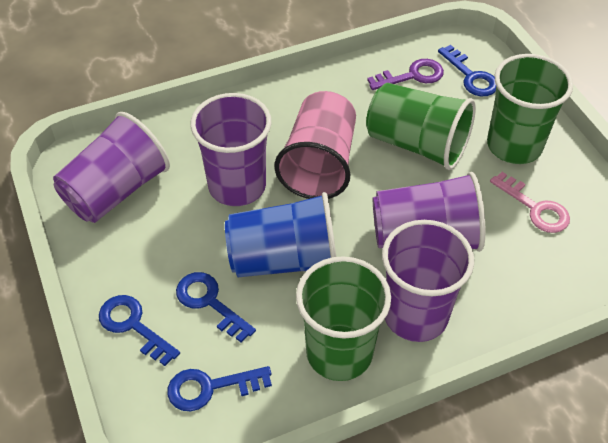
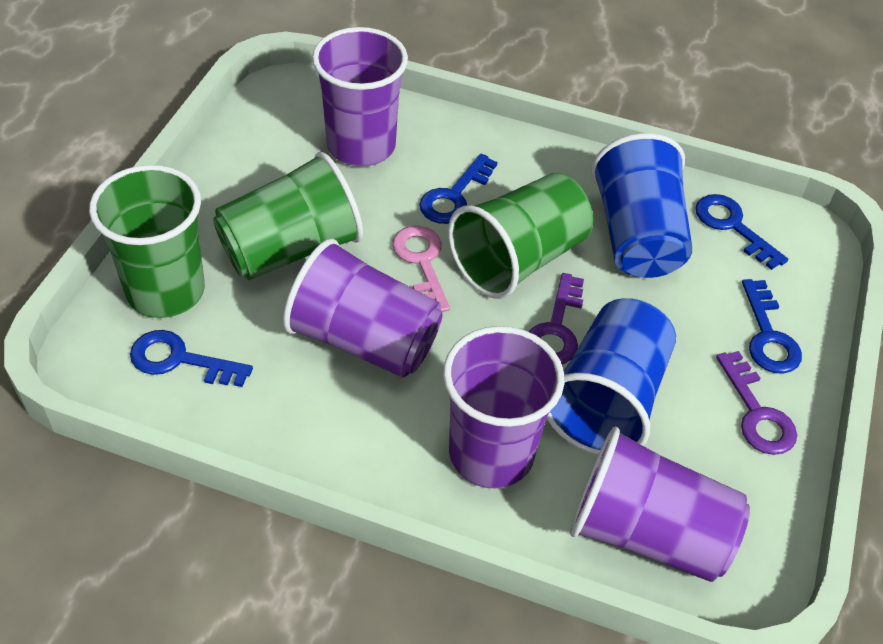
blue cup: [225,192,336,277] = 1 -> [547,298,676,455] [591,133,692,278] = 2
pink cup: [275,91,356,199] = 1 -> none = 0
purple key: [367,59,444,90] = 1 -> [529,273,584,364] [716,351,797,455] = 2

